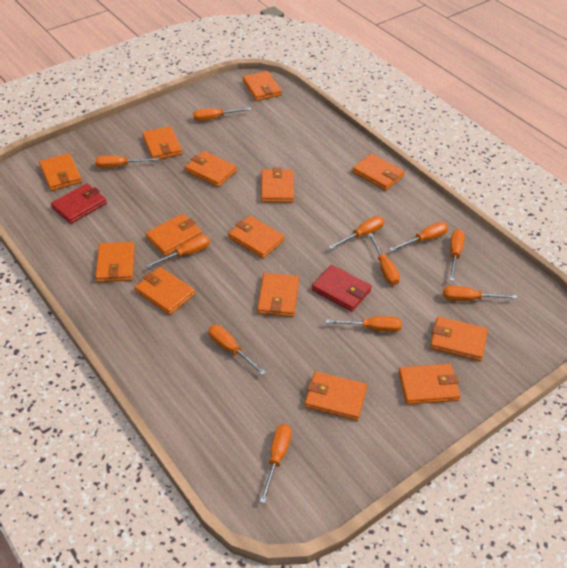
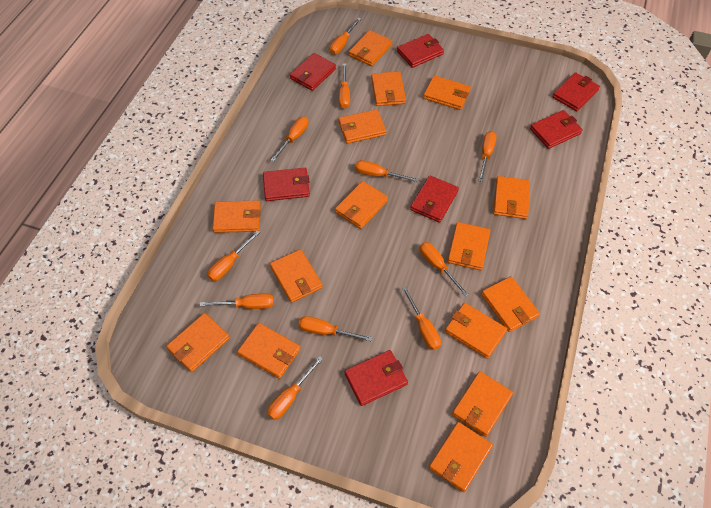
orange wallet: [39,153,82,191] [95,242,135,282] [135,267,195,315] [142,126,182,159] [146,214,202,256] [185,151,237,187] [228,216,284,258] [243,71,282,101] [257,273,299,317] [261,167,294,203] [305,371,367,421] [352,153,404,191] [398,364,460,405] [430,316,488,361] = 14 -> [166,313,230,372] [212,200,261,233] [237,323,301,379] [270,249,323,303] [335,181,388,229] [338,109,386,144] [349,30,392,66] [371,71,406,106] [423,75,471,110] [429,422,493,492] [445,303,507,359] [448,222,490,270] [452,371,513,437] [481,276,540,332] [493,176,530,219] = 15
red wallet: [51,183,107,224] [312,265,372,312] = 2 -> [263,168,310,201] [290,53,336,91] [345,350,408,406] [397,34,444,68] [410,176,459,223] [530,110,583,149] [552,72,600,111] = 7

